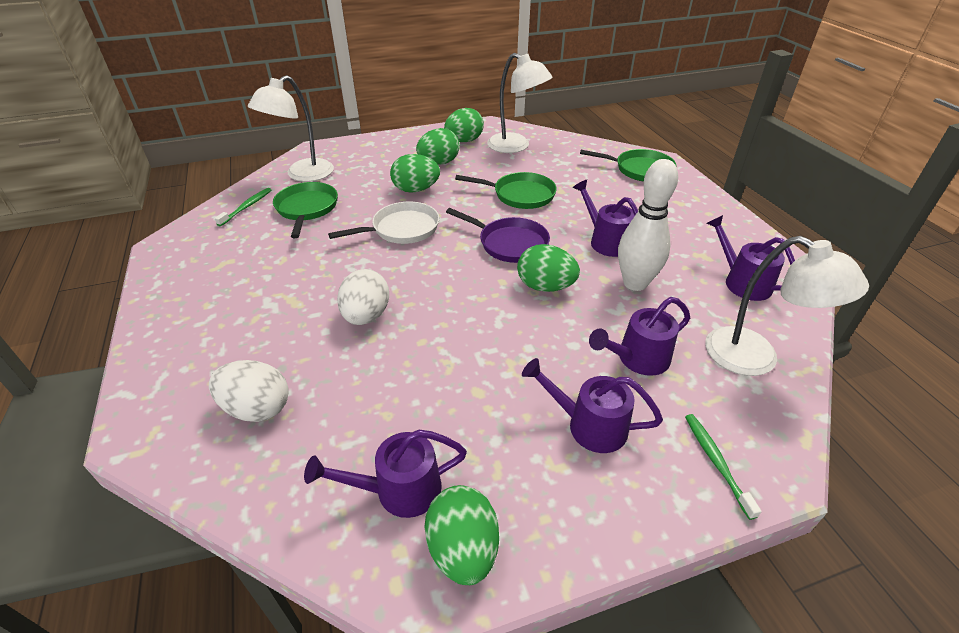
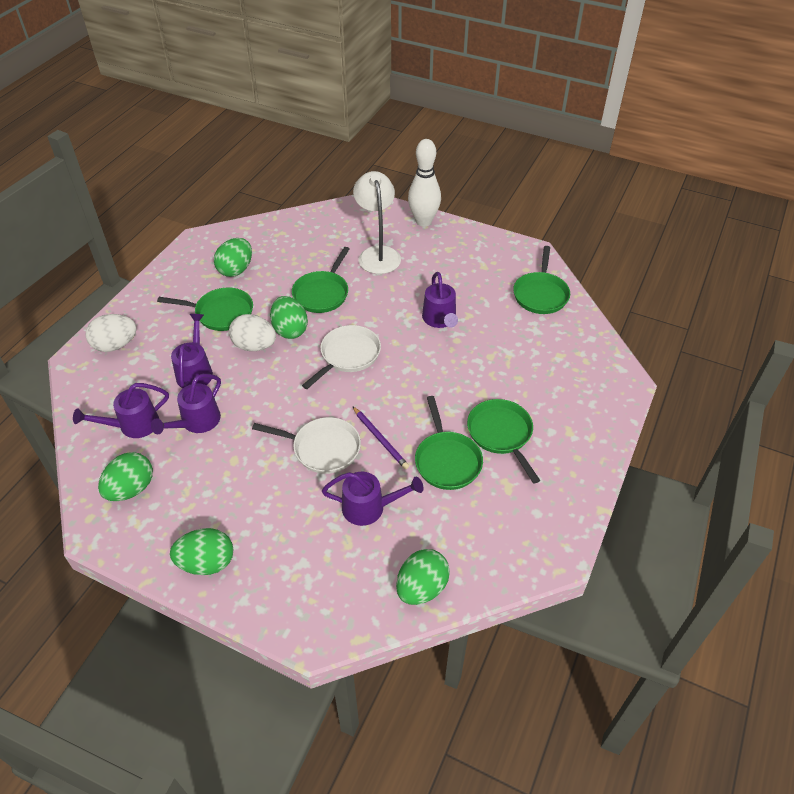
green pan: [273,182,338,238] [455,172,557,209] [580,149,676,182] = 3 -> [157,288,253,331] [292,247,349,313] [415,396,483,490] [467,399,540,484] [513,246,570,314] = 5
green toothbrush: [215,188,271,226] [685,414,762,520] = 2 -> none = 0
purple pan: [446,208,550,263] = 1 -> none = 0
purple pencil: none = 0 -> [352,406,409,469] = 1
white lamp: [248,75,334,182] [487,53,553,153] [705,236,869,376] = 3 -> [353,171,401,274] = 1
white pan: [328,202,439,244] = 1 -> [252,417,361,474] [302,325,381,389] = 2

